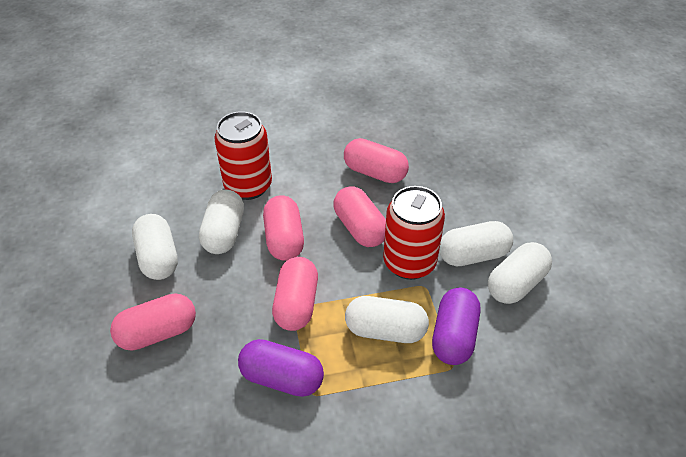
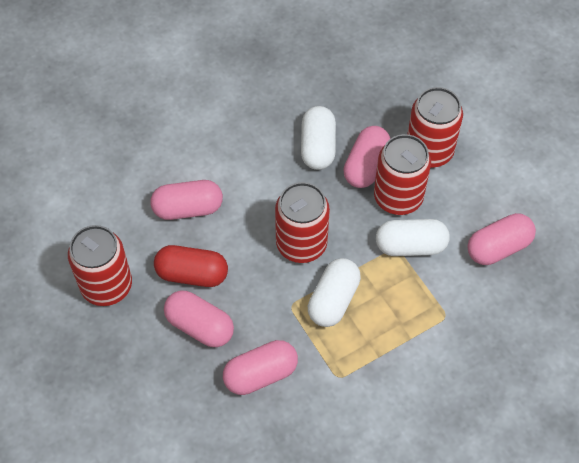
purple capsule: [238,339,324,397] [432,288,480,365] = 2 -> none = 0
red can: [214,111,272,200] [383,186,445,280] = 2 -> [68,225,132,306] [275,182,330,263] [374,134,431,215] [408,87,463,168] = 4
red capsule: none = 0 -> [154,245,228,287] = 1
white capsule: [132,214,178,280] [199,190,244,254] [345,296,429,343] [439,221,513,266] [488,242,552,304] = 5 -> [301,106,336,170] [308,258,361,327] [376,219,450,256] = 3

